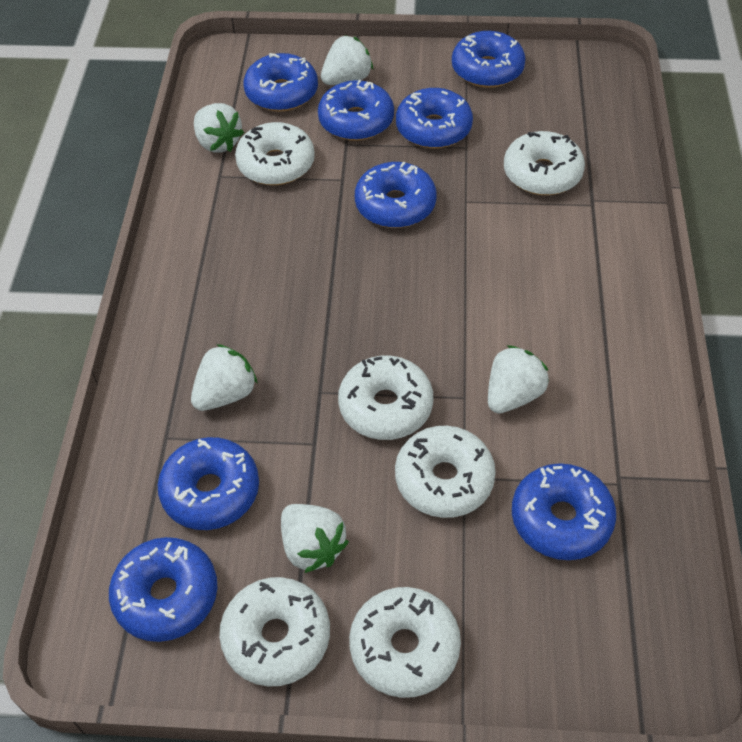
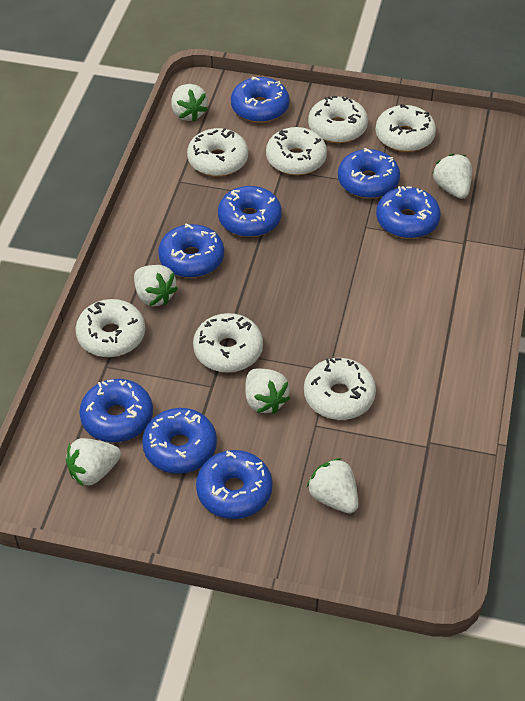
white donut: [219,577,330,686] [235,122,315,185] [338,356,433,440] [349,587,461,698] [395,426,496,518] [504,131,585,195] = 6 -> [76,299,145,357] [187,128,248,176] [193,313,263,373] [266,127,327,175] [304,358,376,420] [308,96,368,143] [376,104,436,152] = 7
white strawberry: [191,344,258,411] [194,103,244,153] [281,504,349,573] [321,35,373,85] [488,345,549,414] = 5 -> [66,438,121,487] [134,265,178,306] [171,84,208,122] [245,369,290,414] [307,458,358,513] [433,154,472,199] = 6

